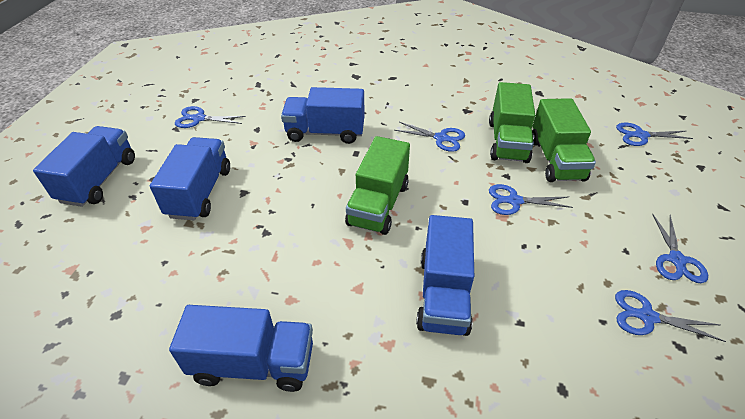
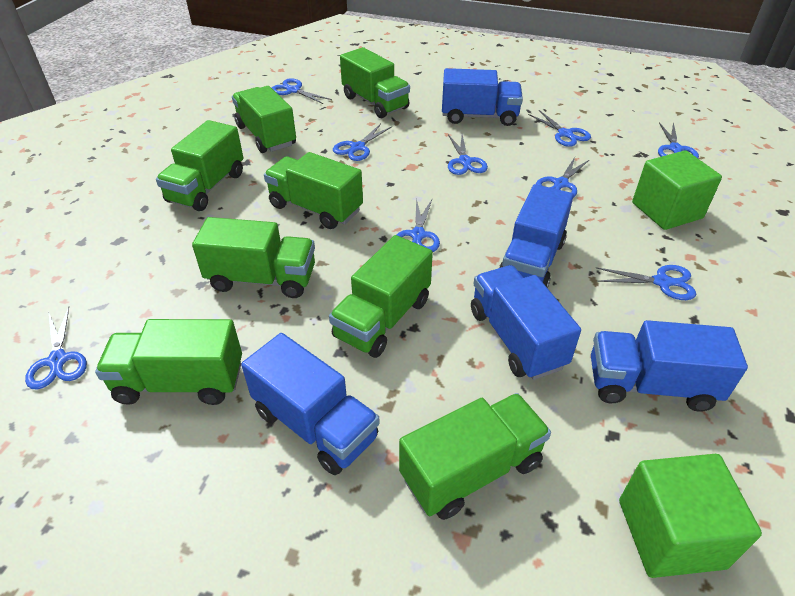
blue scissors: [175,106,246,128] [394,122,465,152] [489,184,573,215] [615,290,726,342] [616,123,693,146] [652,214,708,283] = 6 -> [25,307,87,390] [272,78,332,104] [333,124,392,161] [397,198,440,252] [448,135,488,175] [528,110,591,147] [536,157,589,198] [596,265,696,300] [658,122,699,158] = 9
green cube: none = 0 -> [619,454,762,578] [632,150,722,230] = 2
green truck: [345,136,410,235] [489,82,535,163] [532,98,596,182] = 3 -> [95,319,242,405] [156,120,243,211] [192,217,315,298] [232,86,296,153] [264,152,363,229] [329,235,433,358] [340,47,410,118] [399,393,551,520] = 8

